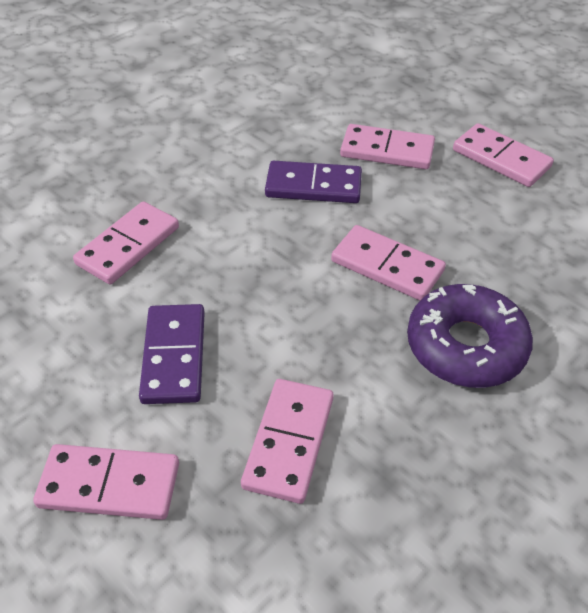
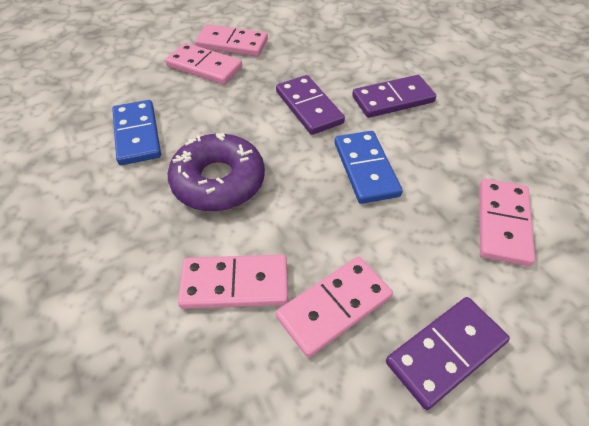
blue domino: none = 0 -> [112,100,161,165] [335,131,402,204] = 2
pink domino: [33,444,179,520] [73,201,179,285] [241,379,334,504] [331,225,446,301] [340,124,435,169] [453,123,554,187] = 6 -> [165,43,242,85] [178,254,288,309] [195,24,268,56] [276,257,393,358] [480,179,535,266] = 5
purple domino: [139,304,205,404] [265,161,362,203] = 2 -> [276,75,345,135] [352,75,436,118] [386,297,510,410] = 3

